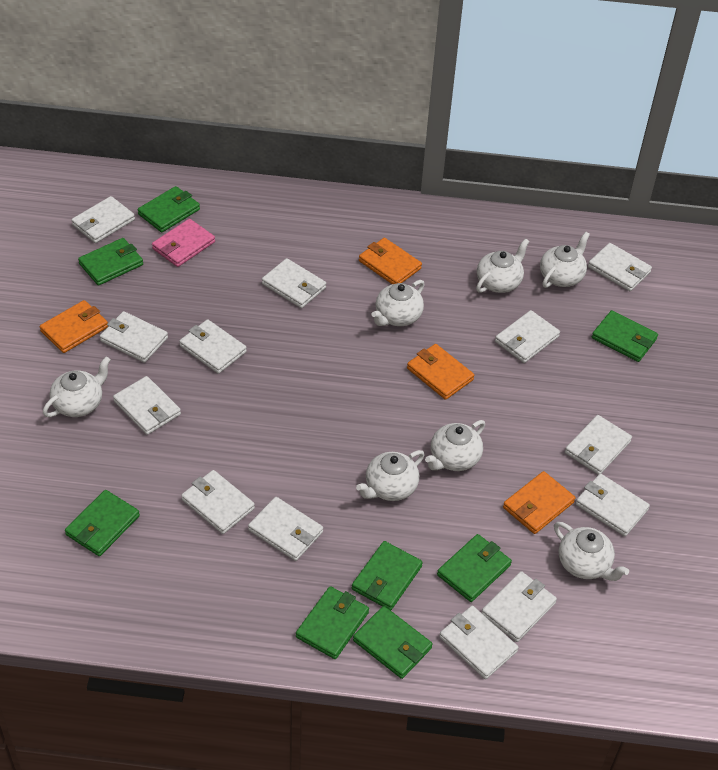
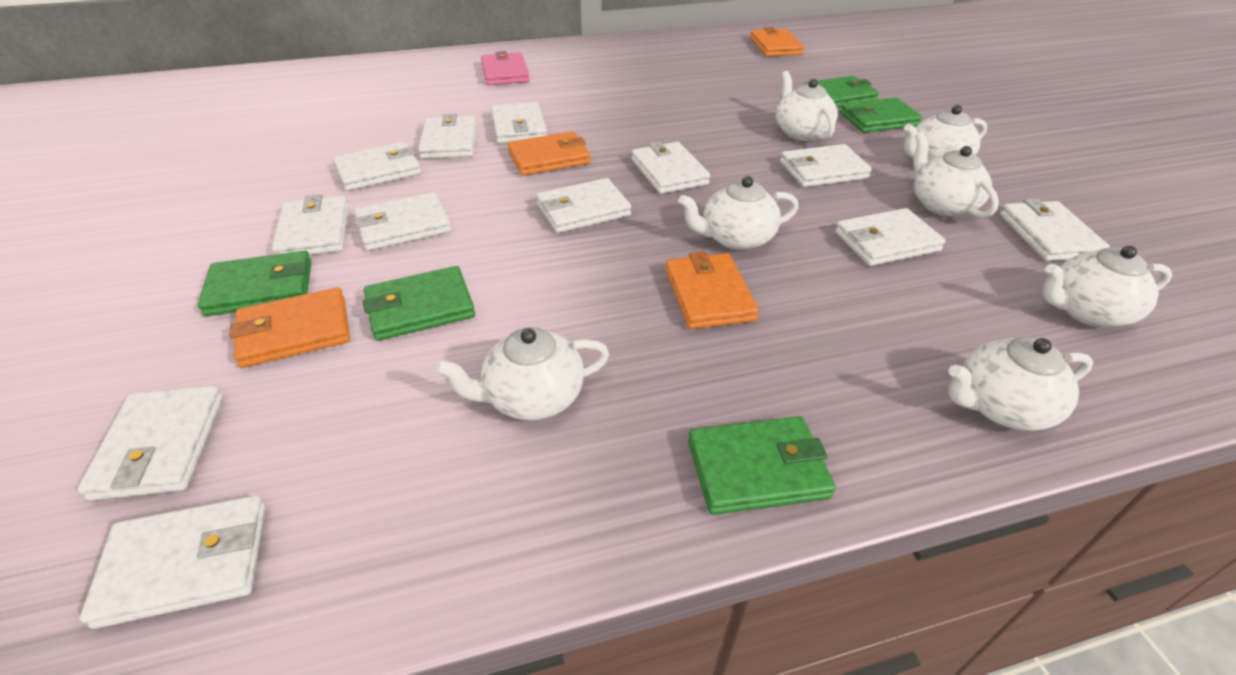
green wallet: [65,490,140,556] [78,238,143,286] [138,186,200,232] [296,586,369,659] [352,541,423,610] [353,606,433,679] [437,534,512,602] [592,310,658,362] = 8 -> [197,251,311,316] [363,266,475,341] [688,416,836,515] [804,76,879,108] [839,98,923,133] = 5
white wallet: [71,196,135,243] [100,311,168,363] [113,376,181,435] [179,319,247,374] [181,470,255,534] [248,497,323,561] [262,258,326,308] [439,606,519,679] [481,571,557,642] [495,310,560,363] [565,415,632,475] [576,474,650,536] [588,243,652,291] = 13 -> [77,386,223,501] [80,495,266,629] [271,194,349,255] [333,142,421,191] [354,192,451,251] [418,114,477,159] [491,102,547,143] [536,178,631,233] [631,141,710,194] [780,144,872,187] [835,208,946,266] [1000,198,1110,261] = 12

